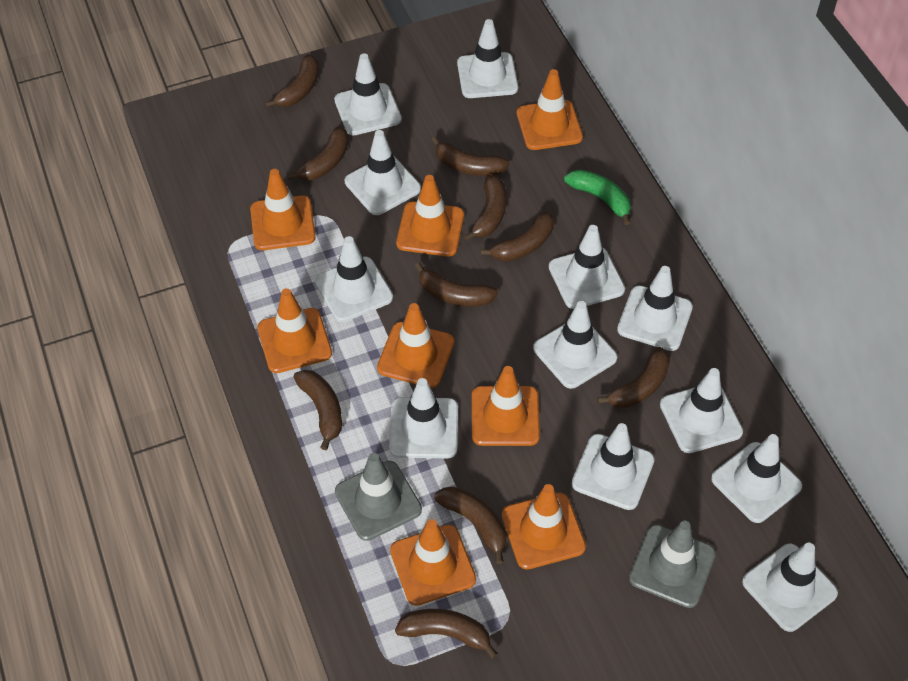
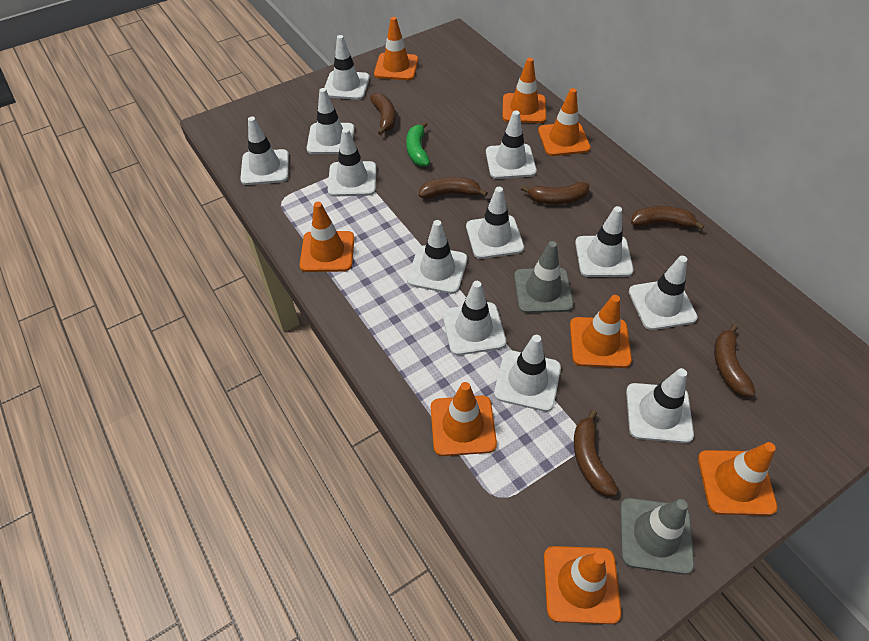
brown banana: [265,54,319,108] [287,126,349,181] [293,370,342,450] [395,609,498,659] [415,262,498,306] [432,136,510,176] [434,487,506,564] [464,175,506,241] [481,211,554,262] [597,347,670,408] = 10 -> [370,93,396,135] [419,177,488,199] [521,182,589,204] [574,410,618,496] [631,206,704,230] [714,324,756,397] = 6

